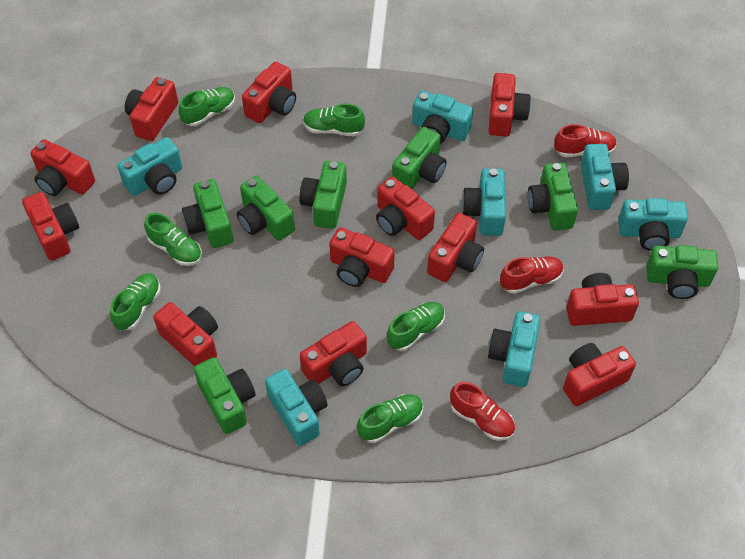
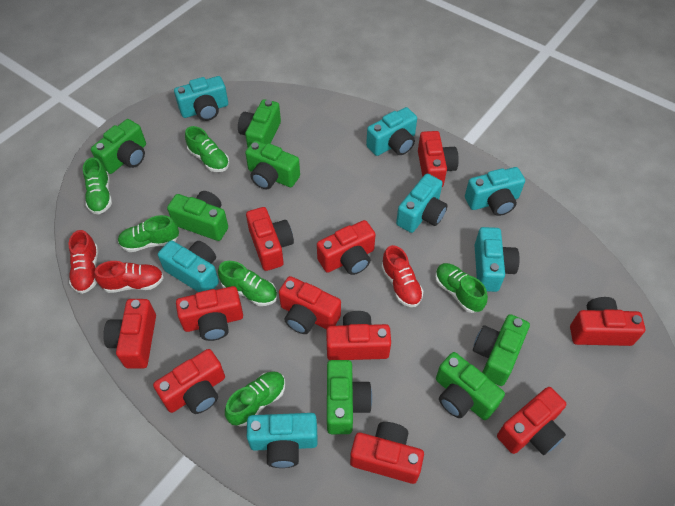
red camera: [22,192,79,261] [30,139,95,196] [125,77,178,141] [153,302,218,366] [242,62,296,123] [300,321,367,386] [329,227,395,287] [376,176,435,240] [427,213,484,282] [488,73,531,137] [563,343,636,406] [566,273,639,326] = 12 -> [103,299,156,369] [153,349,225,414] [176,286,243,341] [246,207,294,271] [279,276,341,334] [317,220,376,275] [326,311,391,360] [350,422,424,484] [418,131,459,187] [497,387,566,455] [570,297,645,346] = 11

